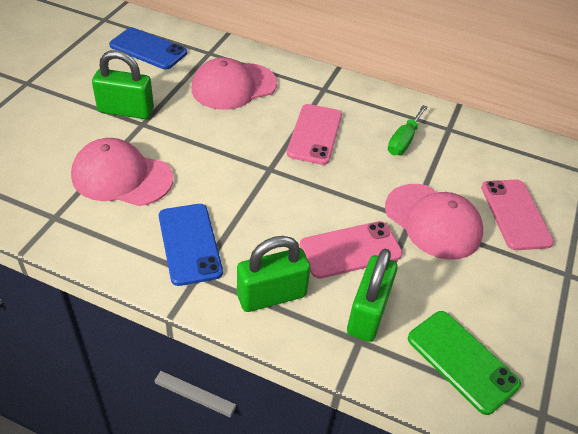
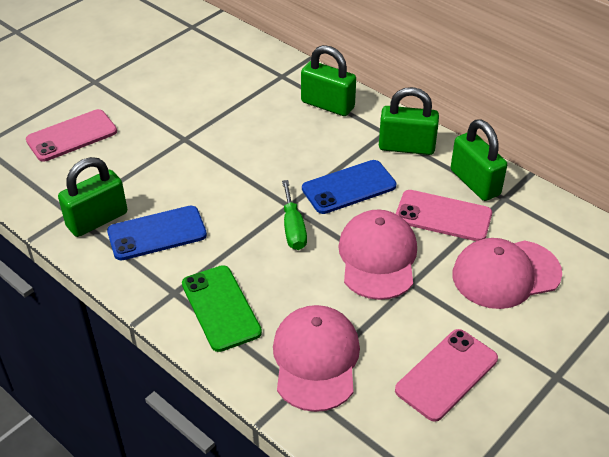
green padlock: [92,50,154,119] [237,236,311,312] [347,249,398,342] = 3 -> [58,157,127,237] [301,45,356,116] [379,87,439,155] [451,119,507,201] = 4

